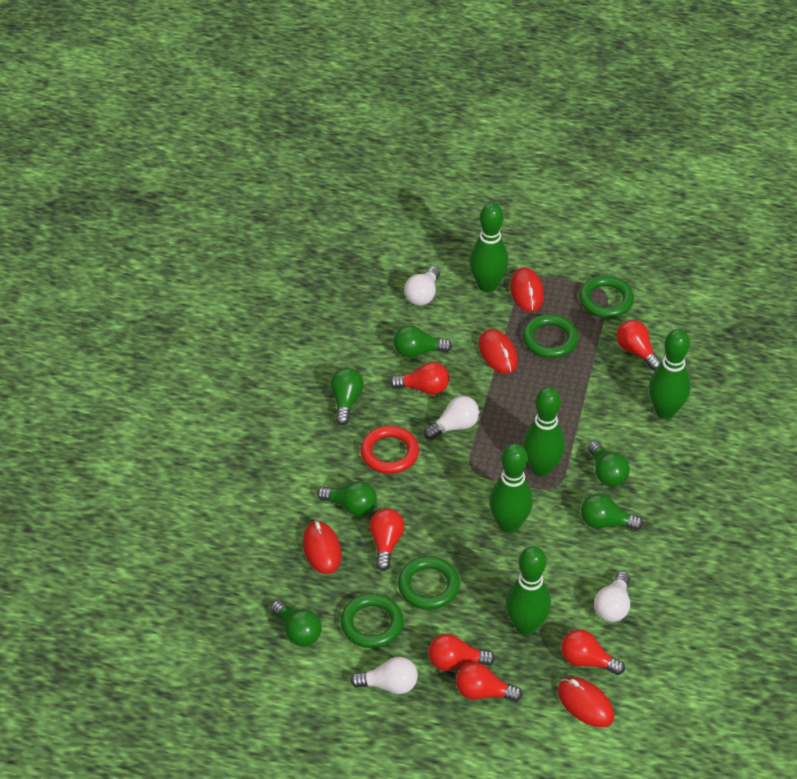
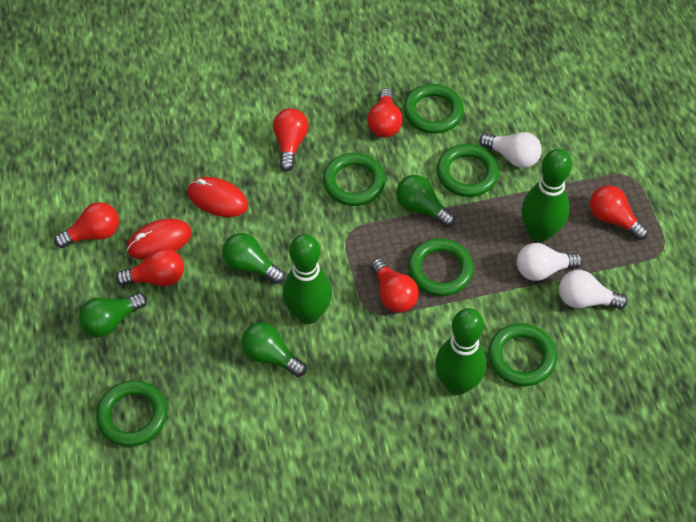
green bowling pin: [469,203,509,292] [489,443,533,533] [505,546,551,635] [522,387,565,477] [649,329,691,419] = 5 -> [283,234,332,324] [435,308,486,395] [521,149,572,242] = 3
green light bulb: [271,600,322,646] [317,481,377,516] [331,368,364,425] [394,325,452,358] [581,494,643,530] [588,441,630,486] = 6 -> [79,293,147,337] [222,233,285,284] [241,322,307,377] [396,175,455,227] = 4
green ring: [341,593,403,648] [398,556,460,610] [523,314,578,358] [579,275,634,318] = 4 -> [96,380,167,447] [323,153,385,206] [404,84,464,134] [408,238,474,296] [437,144,499,197] [488,323,557,386] = 6
red mouse: [303,521,341,574] [479,329,518,374] [510,267,544,312] [558,677,614,727] = 4 -> [127,219,192,260] [188,177,248,217] = 2
red ring: [360,426,419,474] = 1 -> none = 0
white light bulb: [350,657,418,694] [404,266,440,306] [424,396,480,440] [594,571,630,622] = 4 -> [479,132,542,168] [517,243,583,281] [559,270,628,309] = 3

